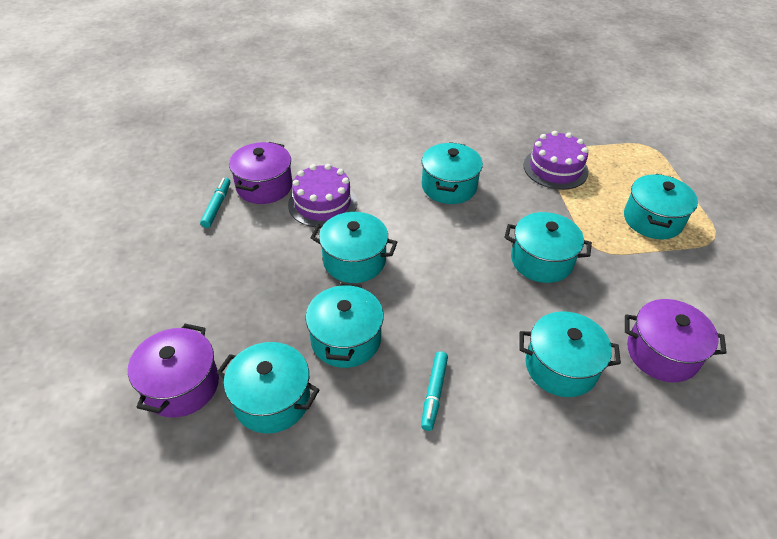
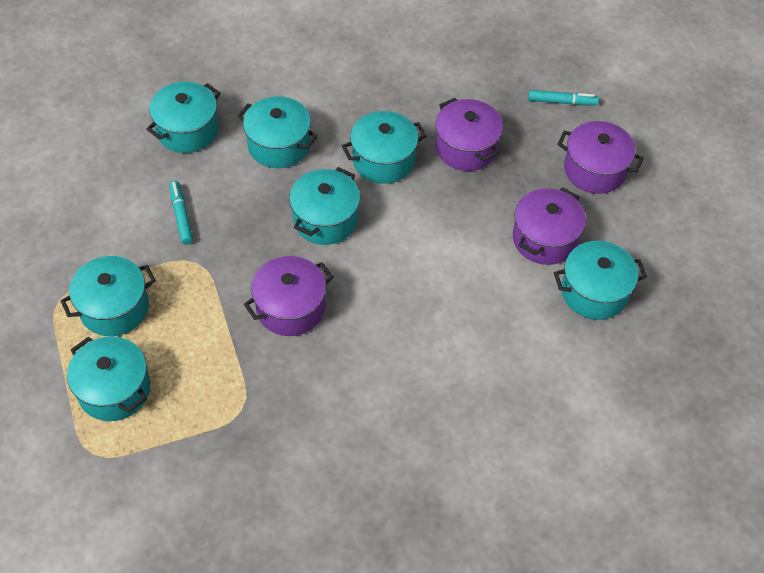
purple cake: [288,164,357,227] [523,131,589,190] = 2 -> none = 0
purple pot: [128,324,219,418] [229,142,292,204] [625,299,727,382] = 3 -> [244,256,334,336] [435,98,503,171] [513,187,586,265] [557,121,644,194] = 4

